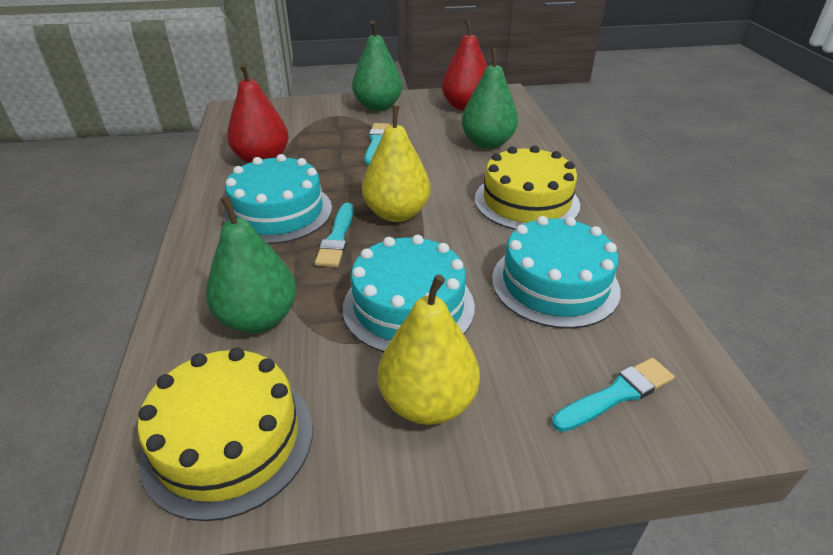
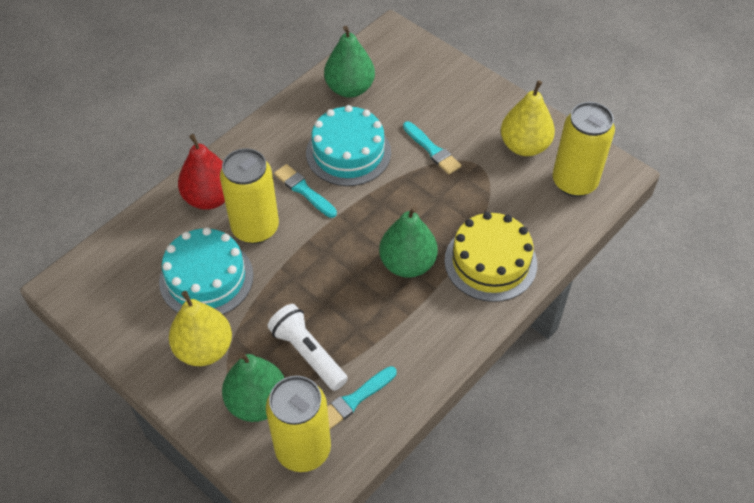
red pear: [227,63,289,163] [442,19,487,111] = 2 -> [178,134,225,210] = 1
turquoise cake: [223,154,332,244] [343,235,475,352] [492,216,621,329] = 3 -> [159,227,254,315] [306,105,391,186] = 2
white flashlight: none = 0 -> [267,304,348,391] = 1
yellow cake: [137,348,313,521] [475,146,580,230] = 2 -> [444,212,537,302] = 1
yellow can: none = 0 -> [220,148,279,244] [266,376,331,472] [553,102,615,197] = 3

